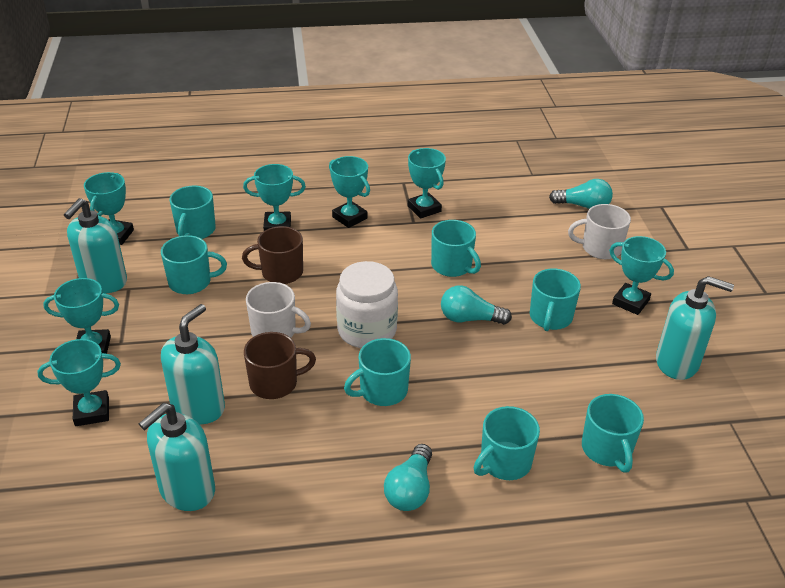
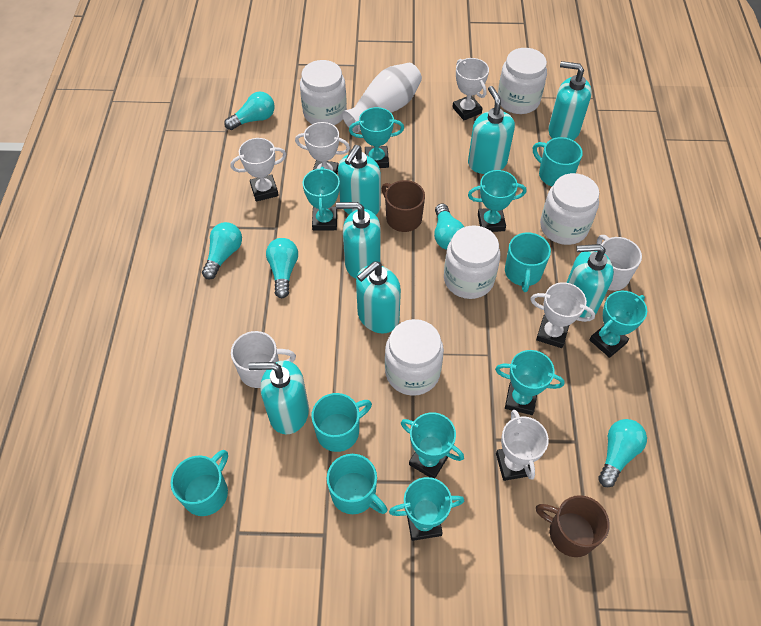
turquoise light bulb: [384,444,432,511] [441,285,512,325] [549,179,613,209] = 3 -> [202,222,242,280] [224,92,275,130] [266,238,298,298] [434,203,464,250] [598,419,647,487] = 5
turquoise mug: [161,235,227,294] [170,186,216,239] [344,338,411,406] [431,220,481,277] [473,406,540,480] [530,269,581,331] [582,394,644,473] = 7 -> [170,450,228,516] [311,393,372,452] [327,454,387,514] [505,233,551,292] [533,137,583,186] = 5
turquoise soap dispenser: [64,198,127,293] [139,403,215,511] [161,304,225,424] [656,276,734,380] = 4 -> [248,360,309,434] [336,202,381,279] [338,145,381,215] [356,261,401,334] [468,86,515,174] [548,61,592,140] [566,244,614,318] = 7
white jar: [336,261,398,348] = 1 -> [300,60,347,125] [385,319,444,396] [444,225,500,299] [498,48,547,114] [540,173,599,245] = 5
white trophy: none = 0 -> [230,138,287,202] [295,122,350,174] [453,58,489,120] [496,410,549,481] [530,282,595,348] = 5
white vase: none = 0 -> [342,63,422,133] = 1

